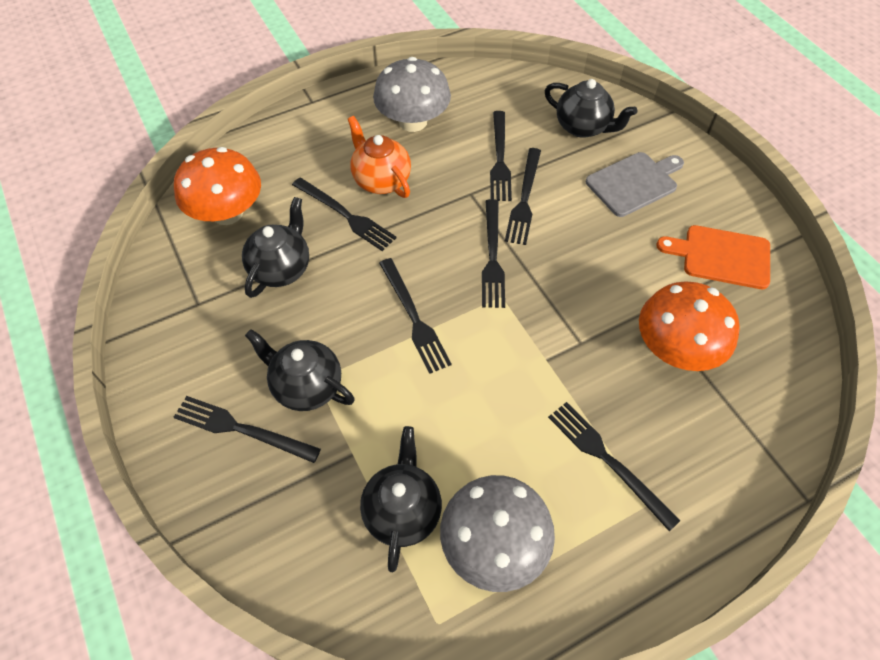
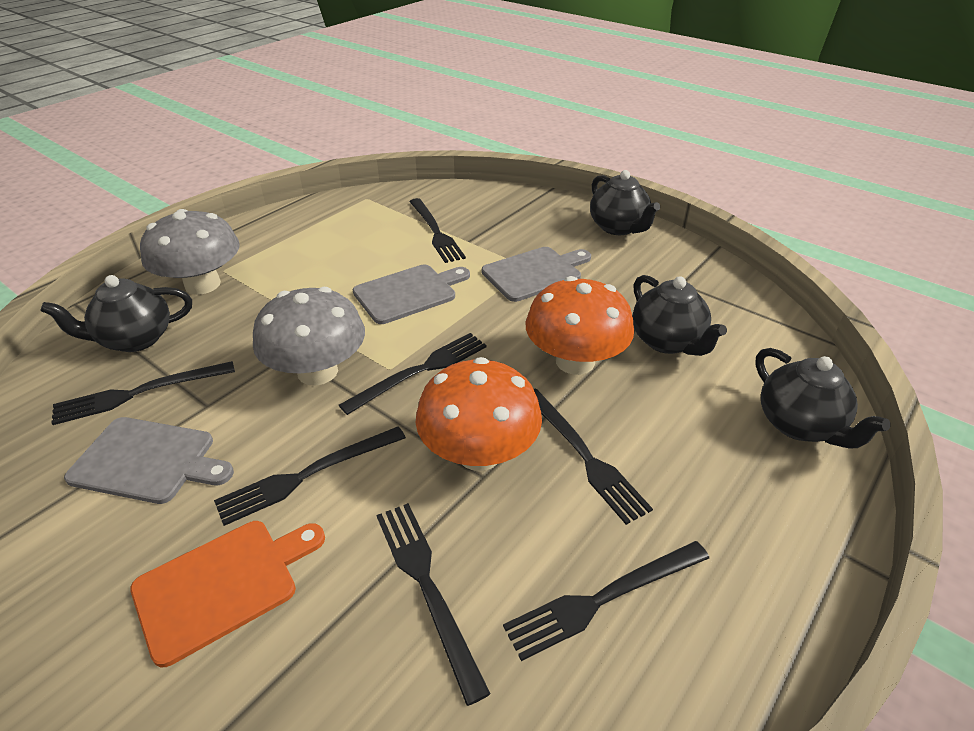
grey cutting board: [586,152,684,217] = 1 -> [64,417,234,504] [353,264,470,324] [482,247,591,302] = 3
orange teapot: [348,116,411,198] = 1 -> none = 0

